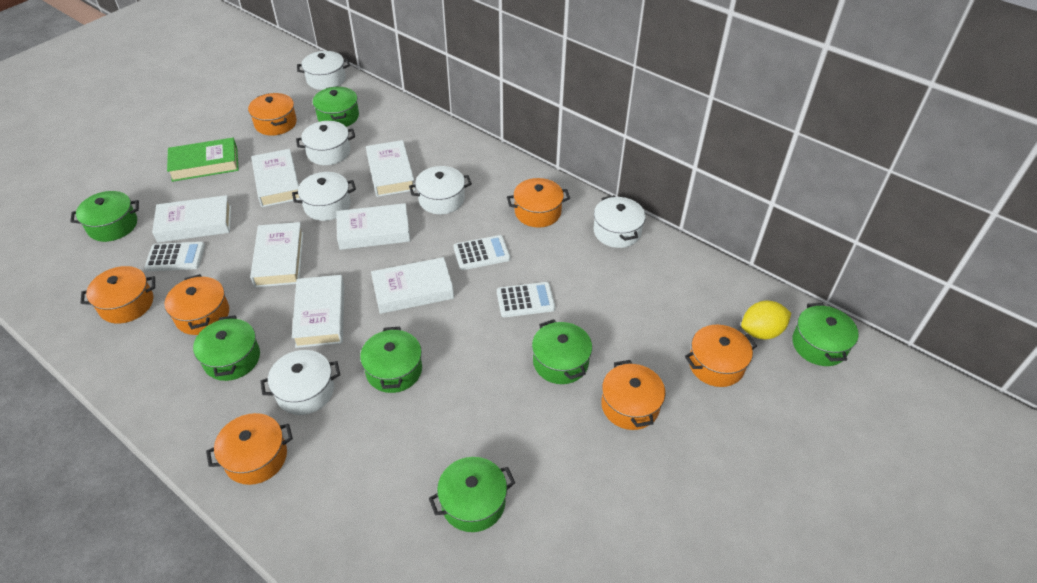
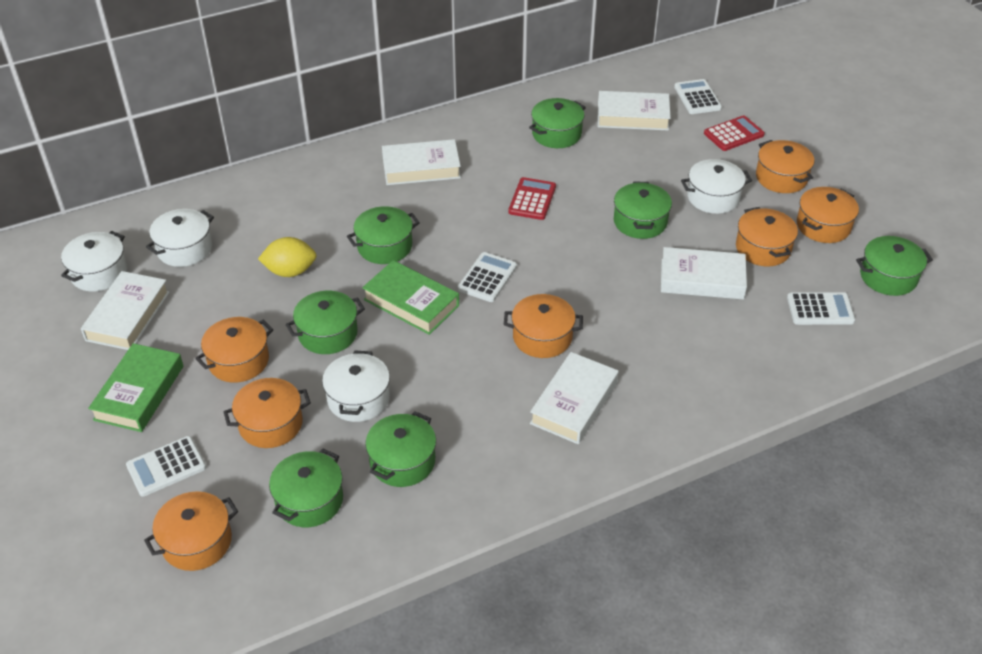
green book: [167,138,239,182] = 1 -> [88,343,183,432] [362,260,459,335] = 2
red calculator: none = 0 -> [508,177,556,220] [704,115,765,151] = 2
white book: [152,195,231,243] [250,222,303,287] [251,149,300,207] [292,275,344,348] [336,203,410,250] [366,140,415,197] [371,257,454,314] = 7 -> [81,271,170,350] [382,139,461,185] [530,352,619,444] [598,91,671,131] [661,247,747,300] = 5
white calculator: [144,242,205,271] [453,235,510,270] [497,282,555,317] = 3 -> [126,436,206,497] [458,252,517,302] [674,79,722,114] [787,292,855,325] = 4
white pot: [261,350,340,415] [292,172,356,221] [296,121,355,165] [297,51,350,90] [409,166,472,214] [594,195,646,248] = 6 -> [61,231,127,291] [146,209,214,267] [322,350,390,422] [681,159,752,214] = 4

